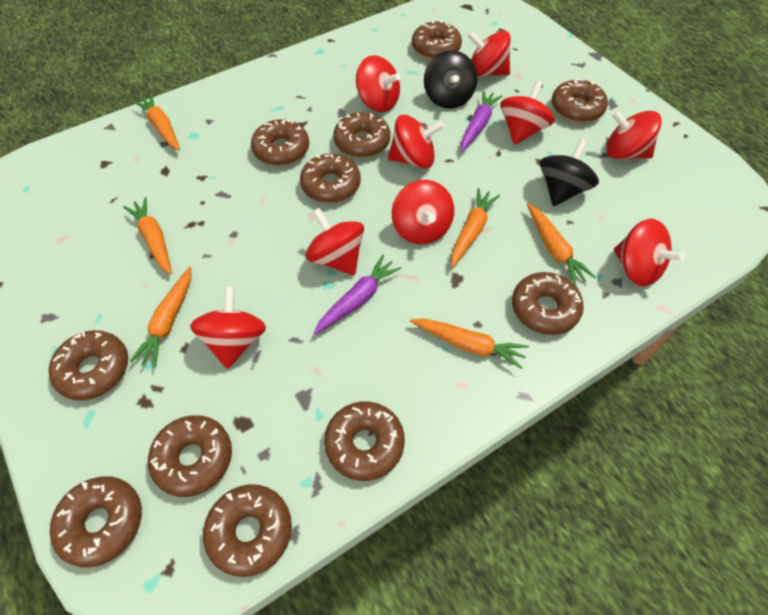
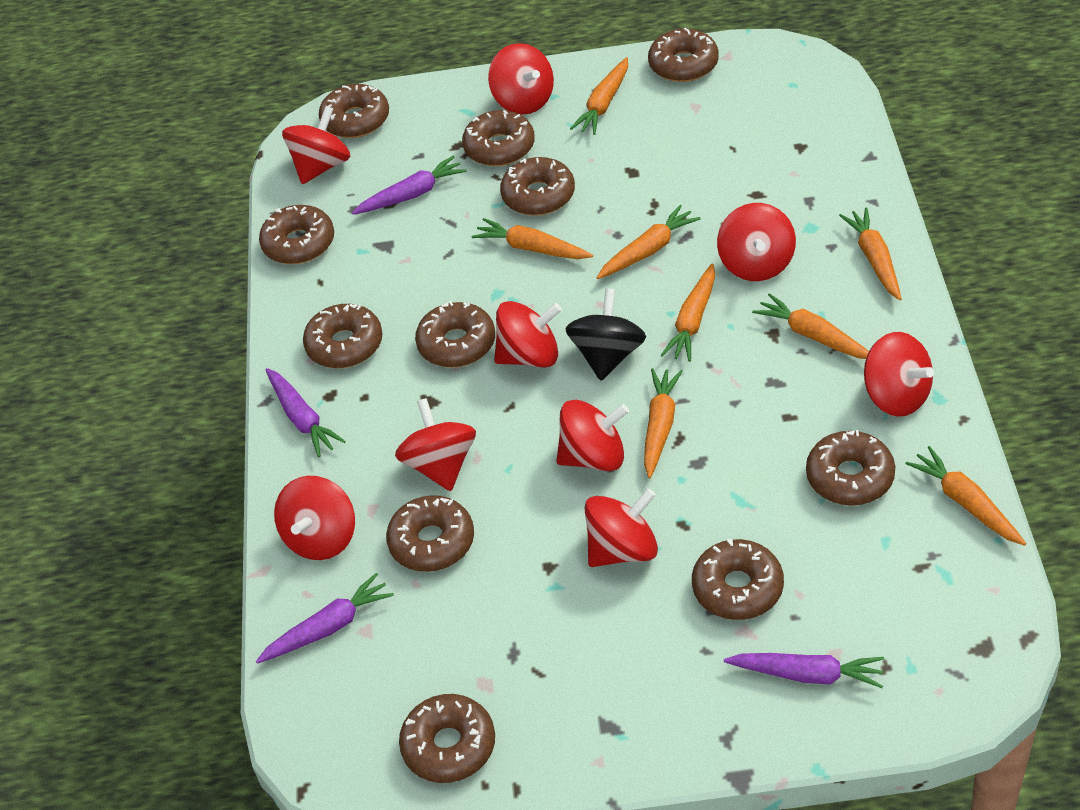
black spinning top: [424,50,478,109] [540,139,599,206] = 2 -> [565,288,646,381] = 1
orange carrot: [123,197,172,275] [129,267,191,368] [133,94,180,151] [410,318,529,369] [451,188,500,267] [527,203,596,286] = 6 -> [472,218,593,259] [570,57,628,135] [597,205,701,279] [644,368,683,478] [661,263,715,362] [752,293,869,359] [839,207,901,300] [906,446,1026,546] = 8
purple carrot: [313,255,402,335] [461,90,503,151] = 2 -> [256,573,394,664] [265,368,346,457] [352,156,466,215] [724,653,884,688] = 4

